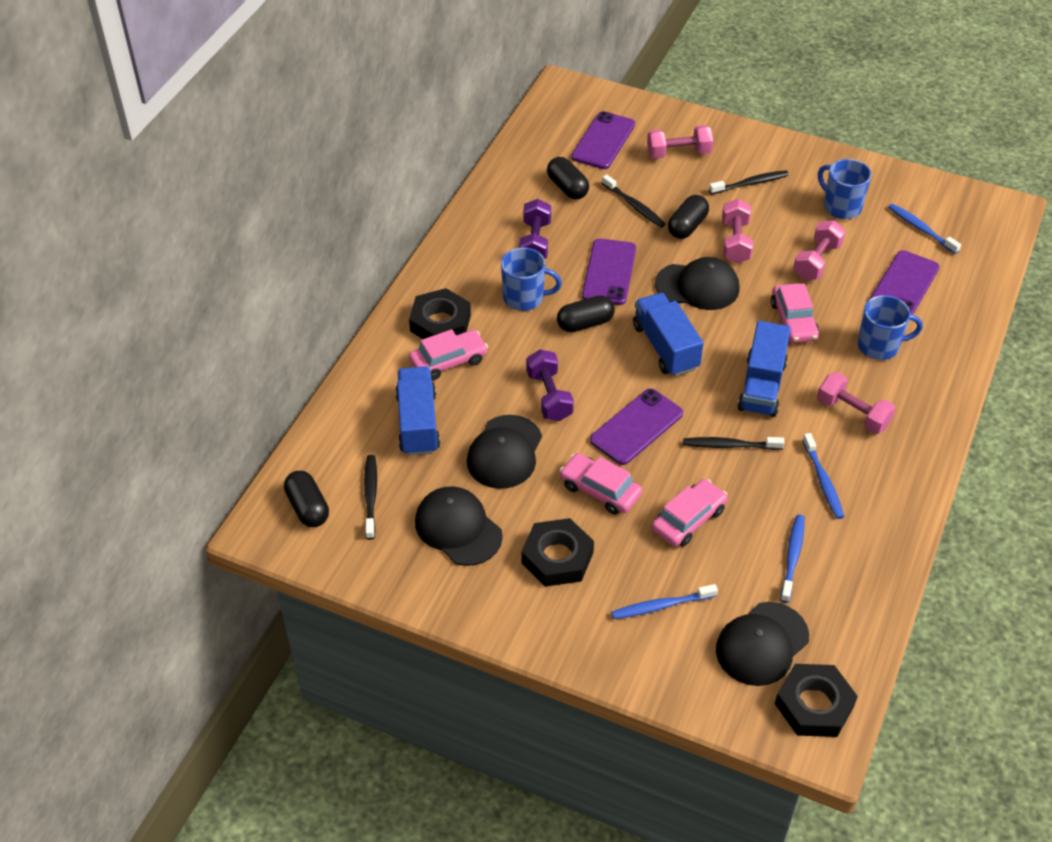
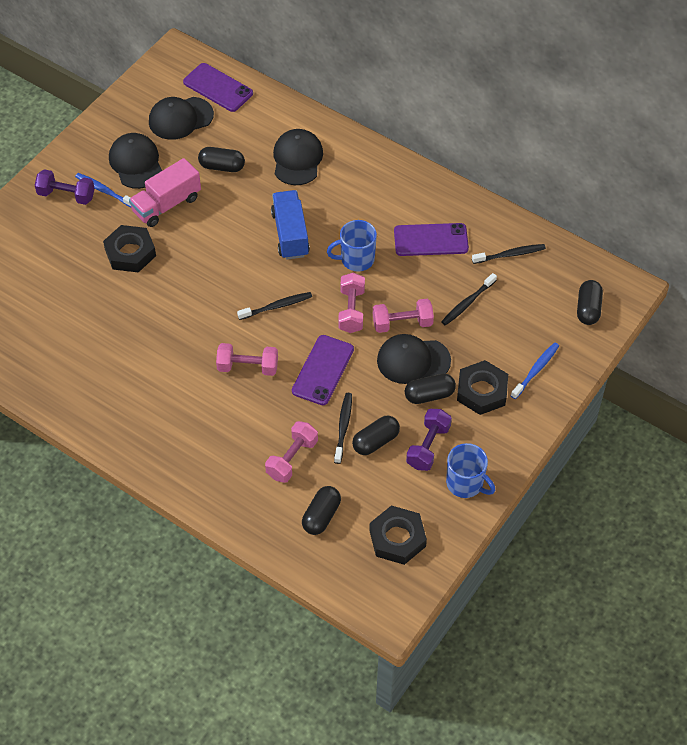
black capsule: [284,471,329,527] [547,157,589,199] [557,296,615,332] [668,195,709,239] = 4 -> [198,147,245,172] [302,486,341,535] [352,416,400,455] [405,373,456,404] [577,280,603,325] = 5
blue mug: [501,248,562,311] [818,159,872,219] [857,295,923,360] = 3 -> [327,220,377,272] [446,443,495,498] = 2
blue toothbrush: [611,584,718,619] [780,515,805,603] [802,433,844,519] [888,203,961,254] = 4 -> [75,173,131,207] [511,342,559,399] = 2
blue truck: [395,366,440,456] [633,293,704,376] [737,321,791,417] = 3 -> [271,190,310,260] = 1
pink car: [409,329,488,381] [559,453,642,515] [652,479,728,547] [771,283,819,343] = 4 -> none = 0
pink truck: none = 0 -> [129,158,201,227] = 1
purple phone: [571,111,635,169] [582,238,636,305] [590,388,683,465] [870,250,940,315] = 4 -> [183,63,253,112] [292,335,354,405] [394,223,469,256] = 3

